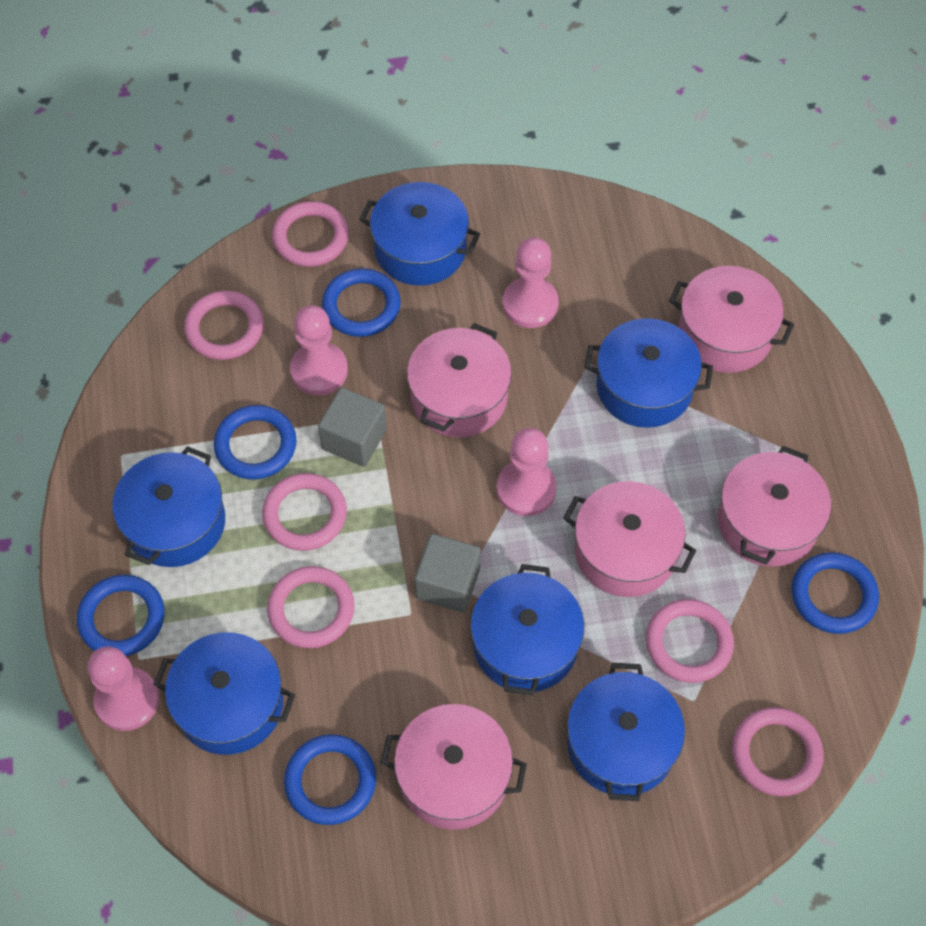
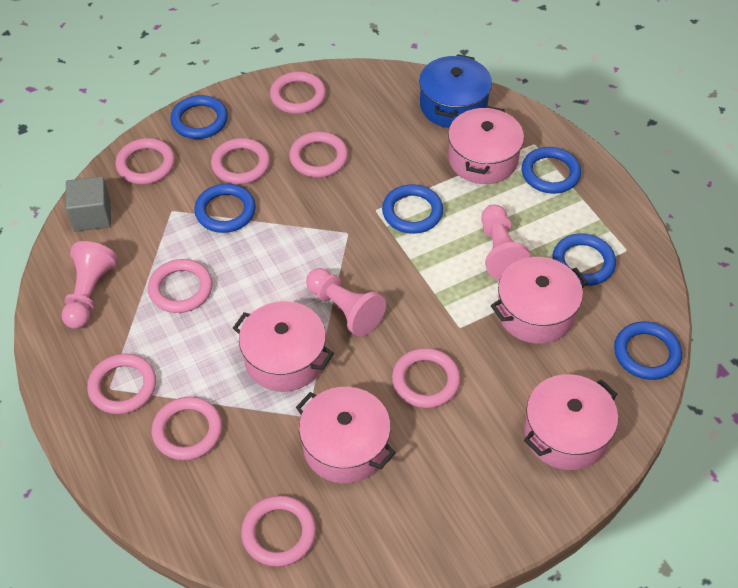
blue pot: [112,446,225,567] [153,632,295,755] [359,182,480,286] [470,564,584,695] [567,663,685,801] [584,318,713,428] = 6 -> [419,54,492,128] = 1
blue ring: [77,575,165,656] [214,405,296,480] [284,735,376,825] [322,268,401,337] [792,552,879,634] = 5 -> [170,95,228,139] [194,184,256,233] [382,184,443,234] [522,147,581,194] [552,233,616,286] [614,322,682,380] = 6
grey cube: [318,387,387,467] [415,534,481,613] = 2 -> [66,176,111,232] = 1
pink pawn: [88,646,159,731] [290,305,348,395] [497,428,556,516] [503,238,559,328] = 4 -> [62,241,117,329] [306,268,386,337] [481,204,531,280] = 3
pink ring: [184,291,264,360] [262,473,347,551] [267,566,355,648] [272,201,349,267] [646,599,734,683] [732,707,824,796] = 6 -> [87,354,156,414] [115,138,175,184] [148,259,213,313] [151,397,222,460] [211,138,270,184] [241,495,316,567] [270,72,326,114] [289,132,348,178] [392,348,460,408] = 9

